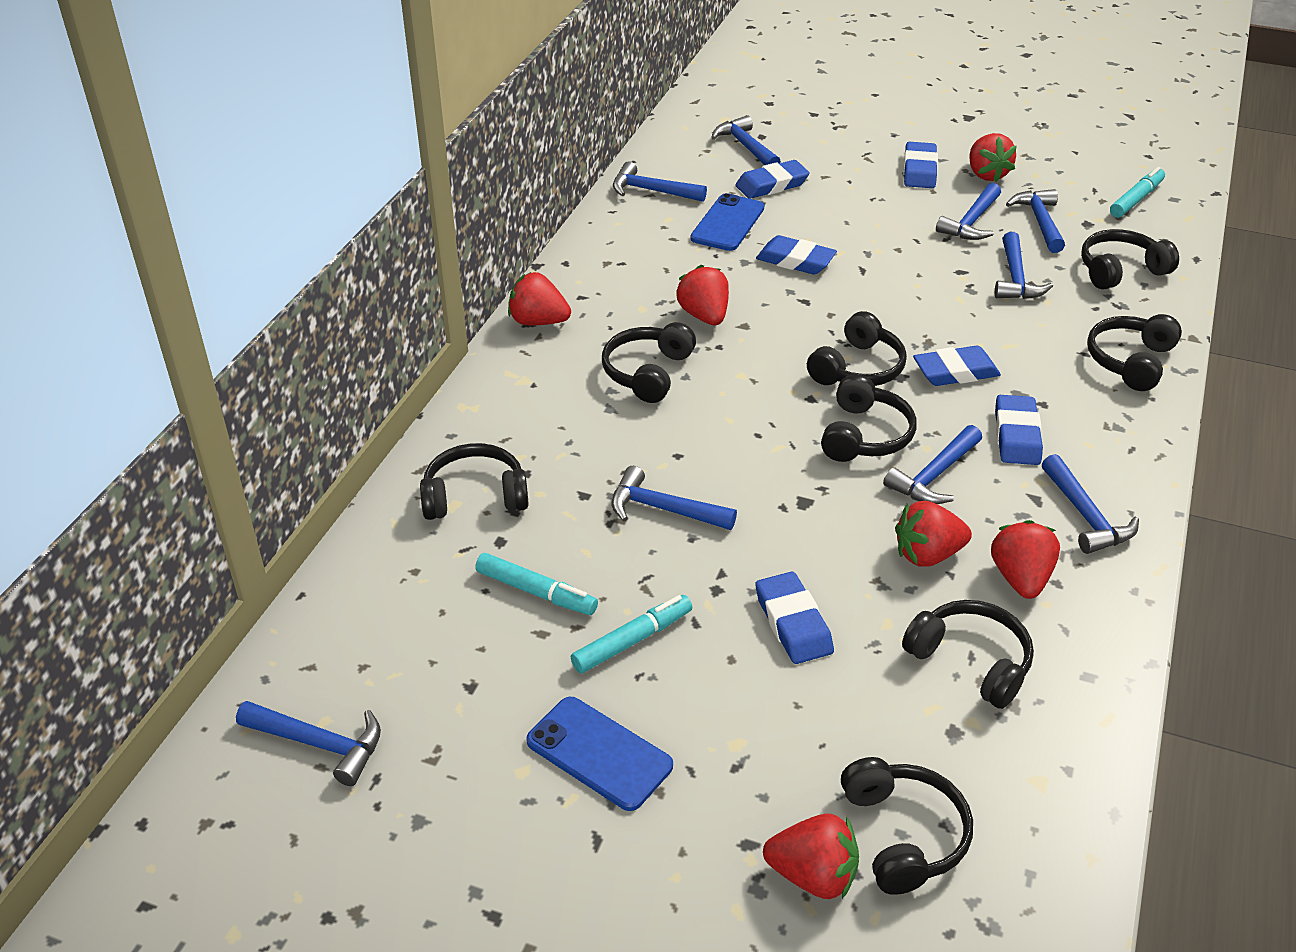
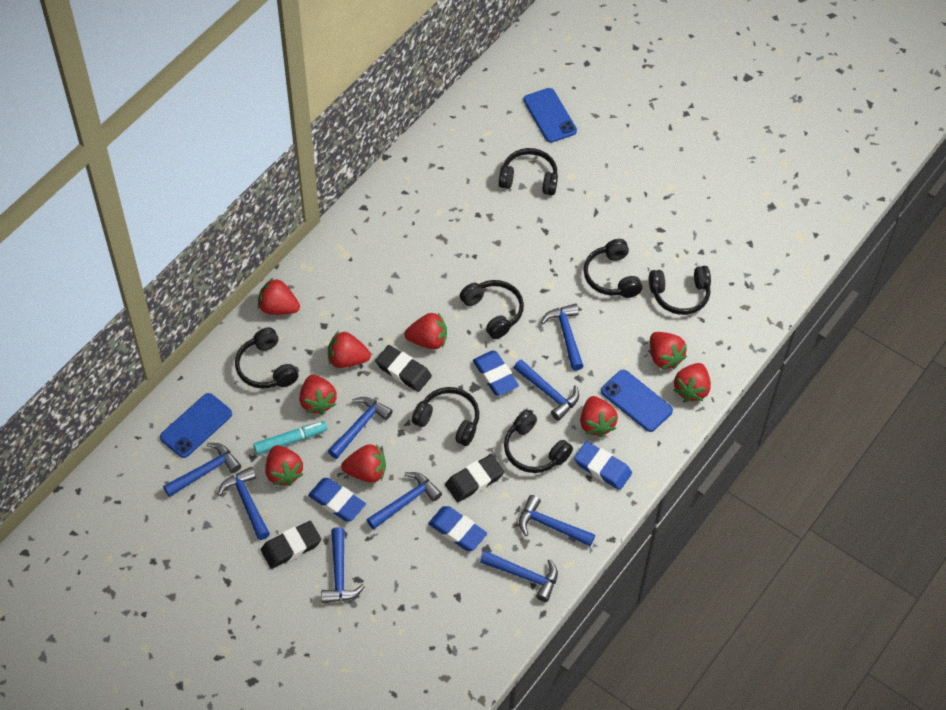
black eraser: none = 0 -> [261,521,321,569] [375,345,432,392] [445,454,504,502] = 3
black headphones: [420,443,529,520] [602,322,696,403] [807,311,907,386] [821,374,917,462] [841,757,973,895] [902,600,1034,709] [1081,229,1179,290] [1087,314,1182,391] = 8 -> [235,327,298,389] [412,387,480,446] [460,280,524,339] [499,148,558,195] [504,410,573,473] [584,239,642,298] [649,266,711,315] = 7
blue eraser: [735,160,810,199] [755,571,834,664] [756,235,837,275] [903,142,938,188] [913,346,1001,386] [995,395,1043,465] = 6 -> [308,478,366,522] [428,506,487,551] [473,350,519,396] [574,441,632,490] = 4
blue phone: [526,697,673,811] [691,193,764,251] = 2 -> [160,393,232,458] [523,88,577,143] [601,370,673,432] = 3
red strawberry: [508,272,571,325] [676,265,729,325] [763,814,859,899] [895,501,972,567] [969,133,1017,182] [991,520,1060,599] = 6 -> [258,278,300,315] [265,445,304,486] [299,375,337,415] [328,331,371,368] [341,444,386,483] [404,313,447,350] [580,396,618,437] [650,332,687,369] [674,363,711,402] = 9
turquoise marker: [475,553,598,615] [571,595,693,673] [1110,167,1165,218] = 3 -> [253,421,327,455] = 1

